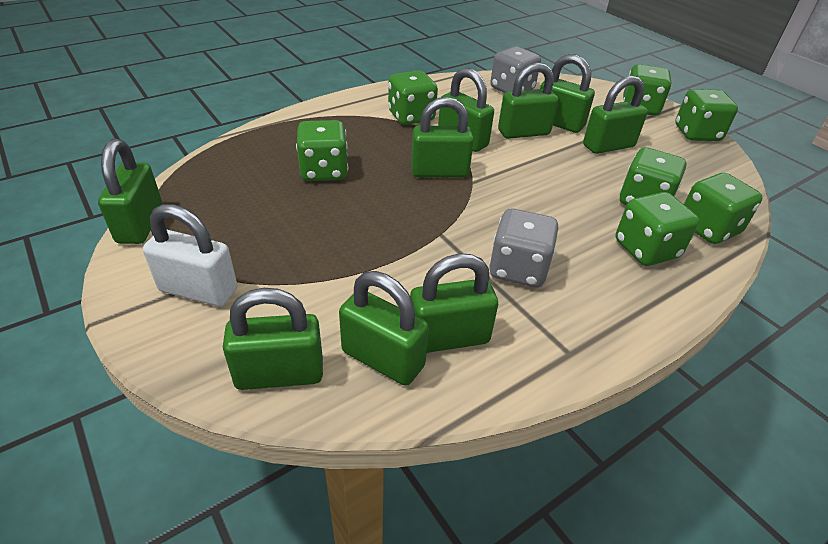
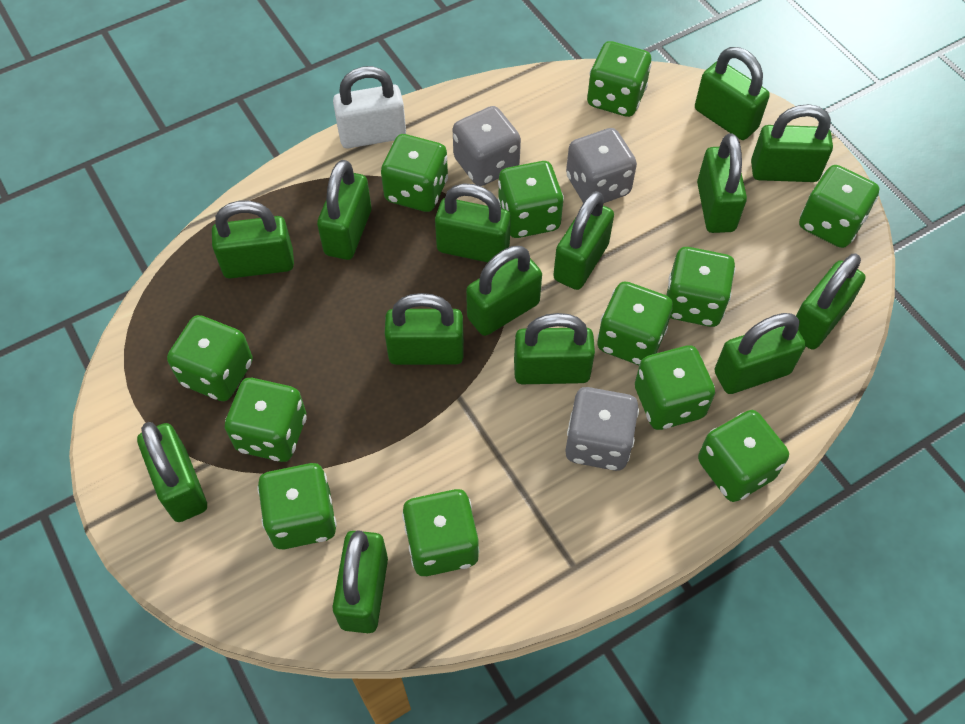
green dice: [296,120,348,181] [388,70,438,125] [616,192,699,266] [620,147,686,205] [623,64,672,116] [675,89,738,141] [684,173,763,244] = 7 -> [167,315,253,401] [225,378,306,462] [257,463,337,549] [381,134,448,212] [402,489,479,576] [498,161,564,238] [587,41,652,117] [597,281,673,365] [635,345,715,430] [667,247,736,327] [698,410,789,502] [799,165,879,248] = 12
green padlock: [98,139,162,244] [223,288,323,390] [339,271,429,386] [410,254,498,353] [411,97,474,177] [438,68,494,152] [498,62,558,139] [540,54,595,133] [583,76,648,154] = 9 -> [137,422,207,522] [212,201,294,279] [317,160,371,260] [332,530,388,633] [385,293,464,365] [435,183,511,262] [466,246,542,336] [514,313,595,384] [553,191,614,290] [695,47,770,140] [697,133,747,233] [715,313,806,394] [751,104,833,182] [796,253,866,350] = 14
grey dice: [489,209,558,287] [490,47,541,93] = 2 -> [453,106,521,186] [565,387,639,471] [566,128,637,203] = 3

